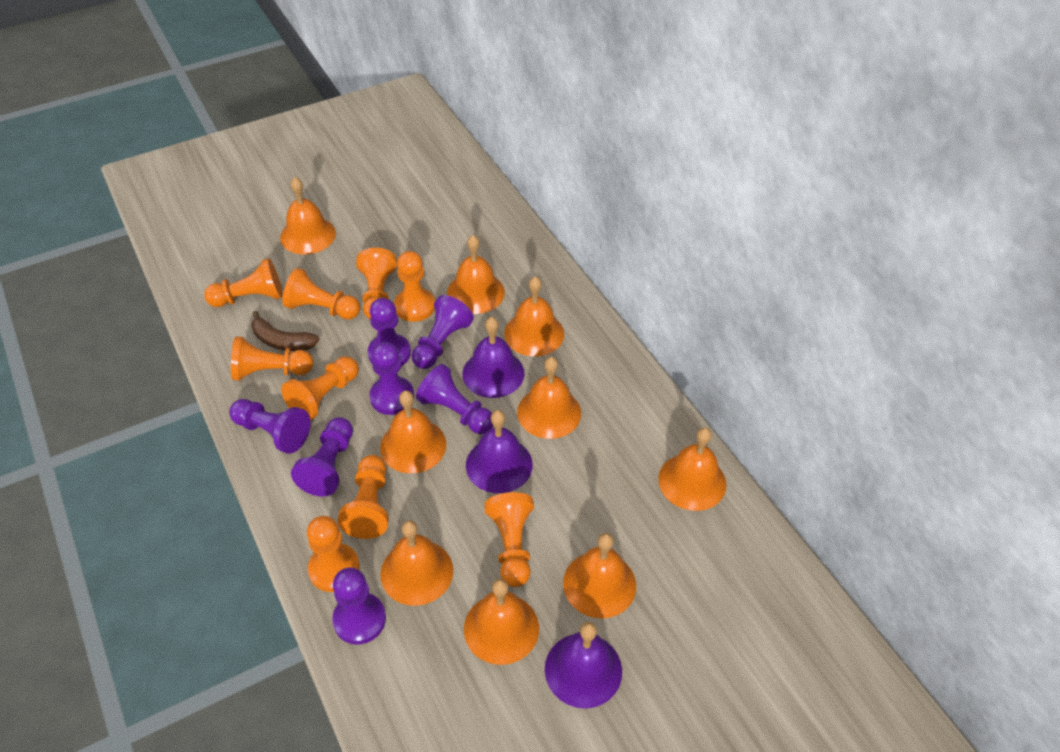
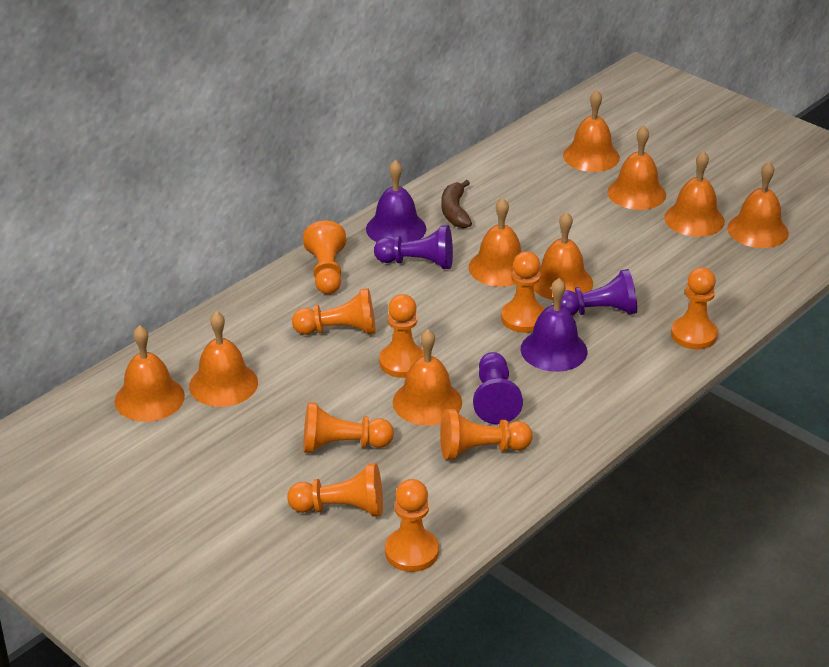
purple bell: [462,317,525,398] [466,410,533,493] [545,622,622,709] = 3 -> [366,160,426,242] [521,278,587,372] = 2
purple pawn: [229,399,310,454] [291,417,353,497] [332,567,386,644] [368,298,411,366] [369,342,414,415] [412,295,474,369] [416,364,493,434] = 7 -> [374,225,453,269] [473,352,523,424] [561,269,637,316] = 3

